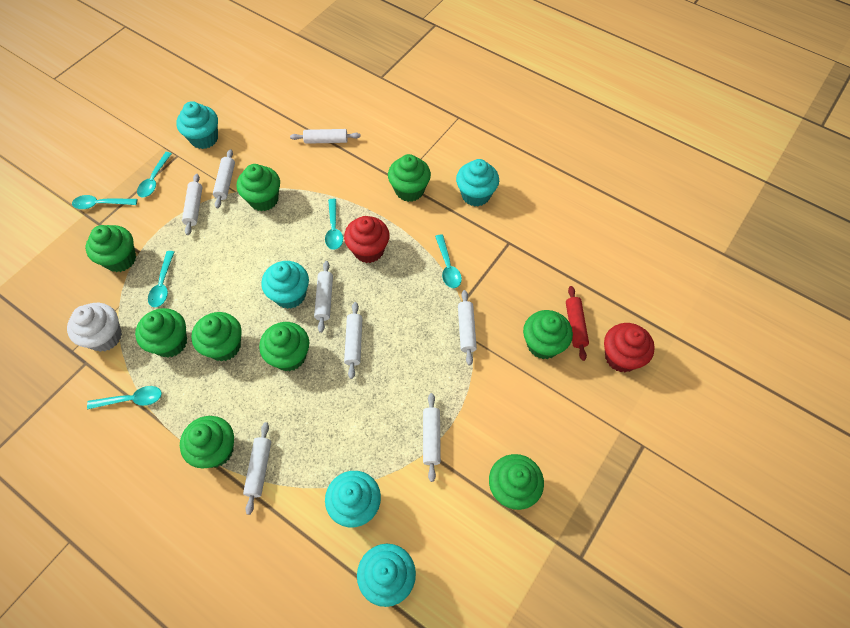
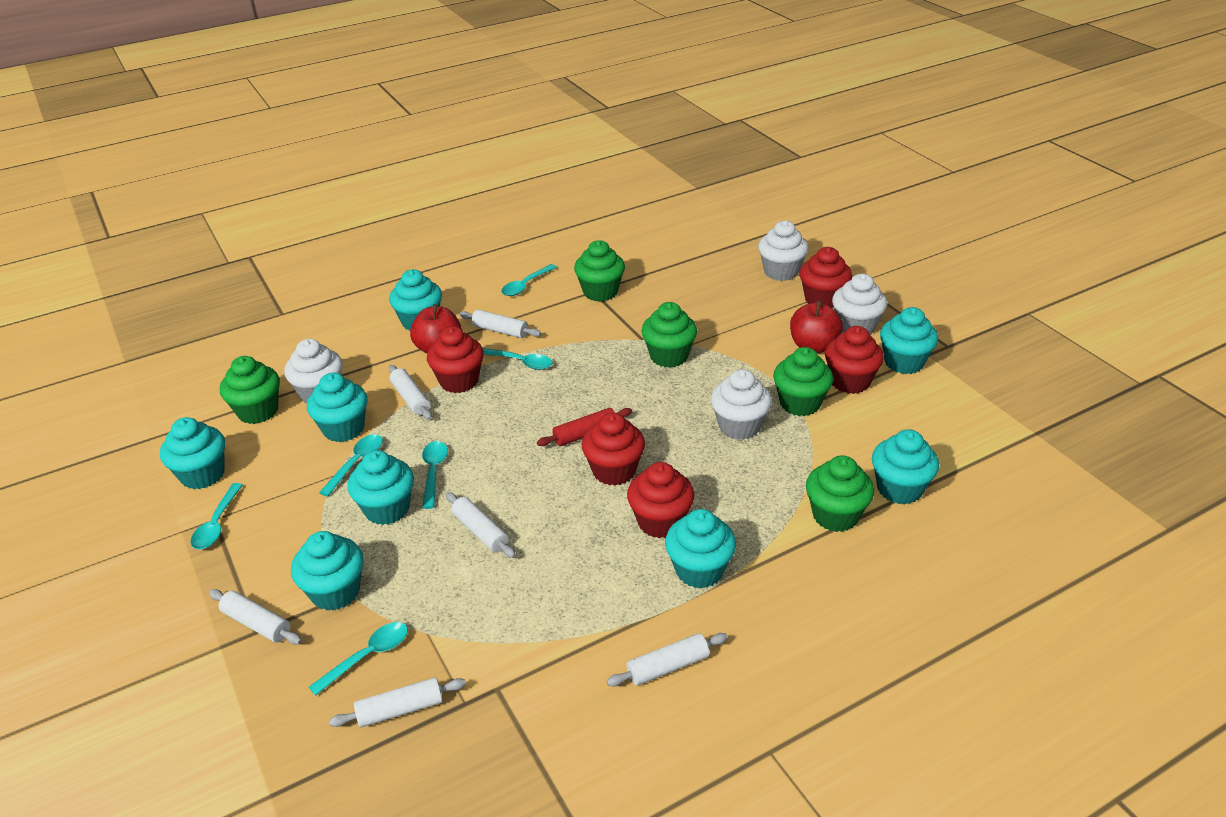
green cupcake: [86,225,136,272] [135,308,187,358] [180,416,234,468] [191,312,242,361] [237,164,280,211] [259,322,309,371] [388,154,431,202] [489,454,544,510] [523,310,573,359] = 9 -> [220,356,280,424] [574,240,625,302] [641,302,697,368] [773,347,833,416] [806,455,874,532] = 5
red apple: none = 0 -> [410,304,462,353] [790,301,843,353] = 2
red cupcake: [344,216,390,263] [604,323,655,372] = 2 -> [427,326,484,393] [582,413,645,486] [627,462,695,538] [799,247,852,308] [825,326,884,394] = 5
turquoise cupcake: [176,101,218,149] [261,261,309,309] [325,471,381,527] [357,544,416,607] [456,159,499,207] = 5 -> [160,417,225,489] [291,531,364,611] [307,373,368,442] [348,450,414,525] [389,269,442,331] [665,509,736,588] [872,429,939,505] [880,307,938,374] = 8
white cupcake: [67,303,122,352] = 1 -> [284,339,343,403] [711,369,772,440] [758,220,809,281] [832,274,887,335] = 4
white rolling pin: [182,174,202,235] [213,149,235,208] [243,422,271,515] [290,129,361,144] [314,261,333,333] [344,302,363,379] [423,393,441,482] [458,290,477,365] = 8 -> [209,589,302,645] [329,677,466,728] [389,365,432,420] [446,492,516,558] [459,309,541,338] [606,633,728,686] = 6

